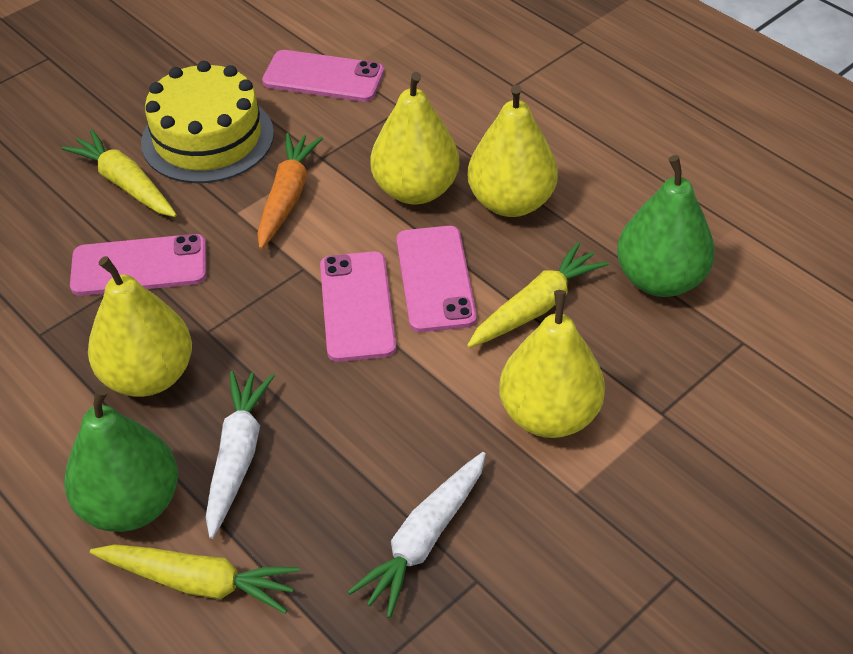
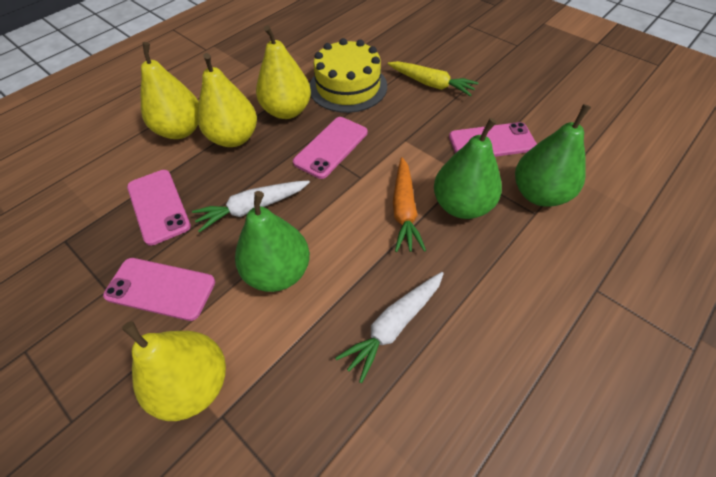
green pear: [64,386,178,532] [617,155,715,297] = 2 -> [235,191,310,292] [434,118,502,219] [515,104,591,207] = 3
yellow carrot: [62,130,177,217] [90,544,300,614] [467,242,609,348] = 3 -> [388,61,479,96] = 1

